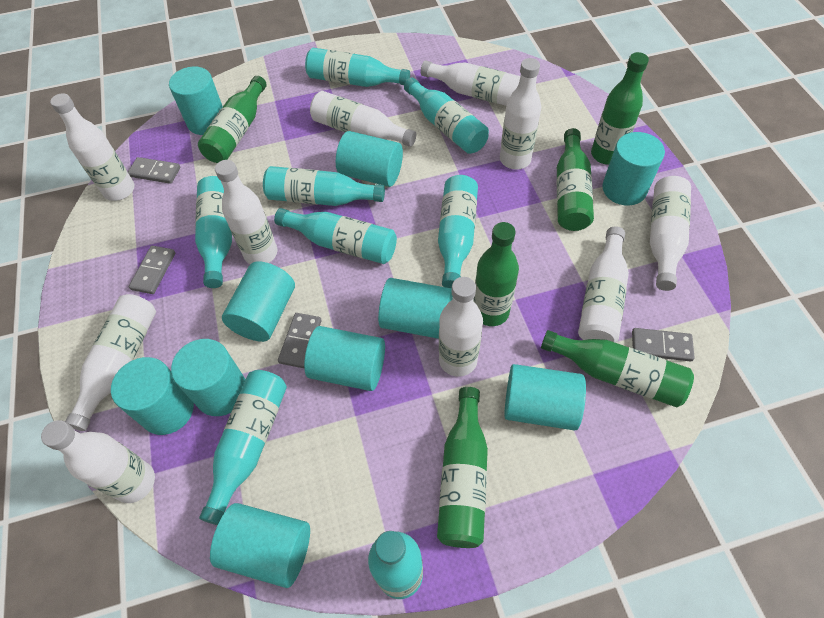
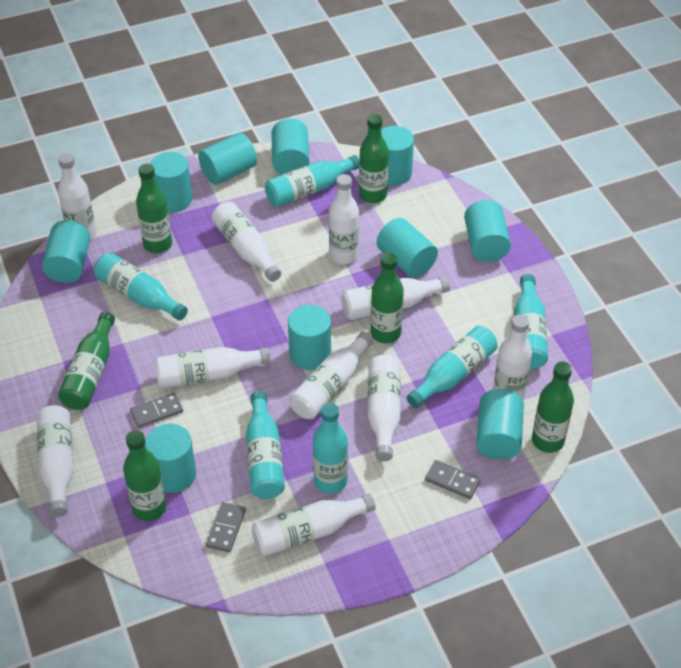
grey domino: [128,157,181,184] [129,246,175,294] [278,313,322,368] [632,328,695,362] = 4 -> [130,393,183,428] [206,502,246,552] [425,460,481,499] = 3
turquoise bottle: [195,176,232,288] [199,370,287,525] [263,166,385,206] [274,208,397,264] [305,48,410,87] [368,531,423,599] [404,78,489,154] [438,175,478,289] = 8 -> [94,253,188,320] [246,391,285,499] [265,155,360,207] [313,403,348,494] [407,326,498,408] [514,274,548,369] = 6

